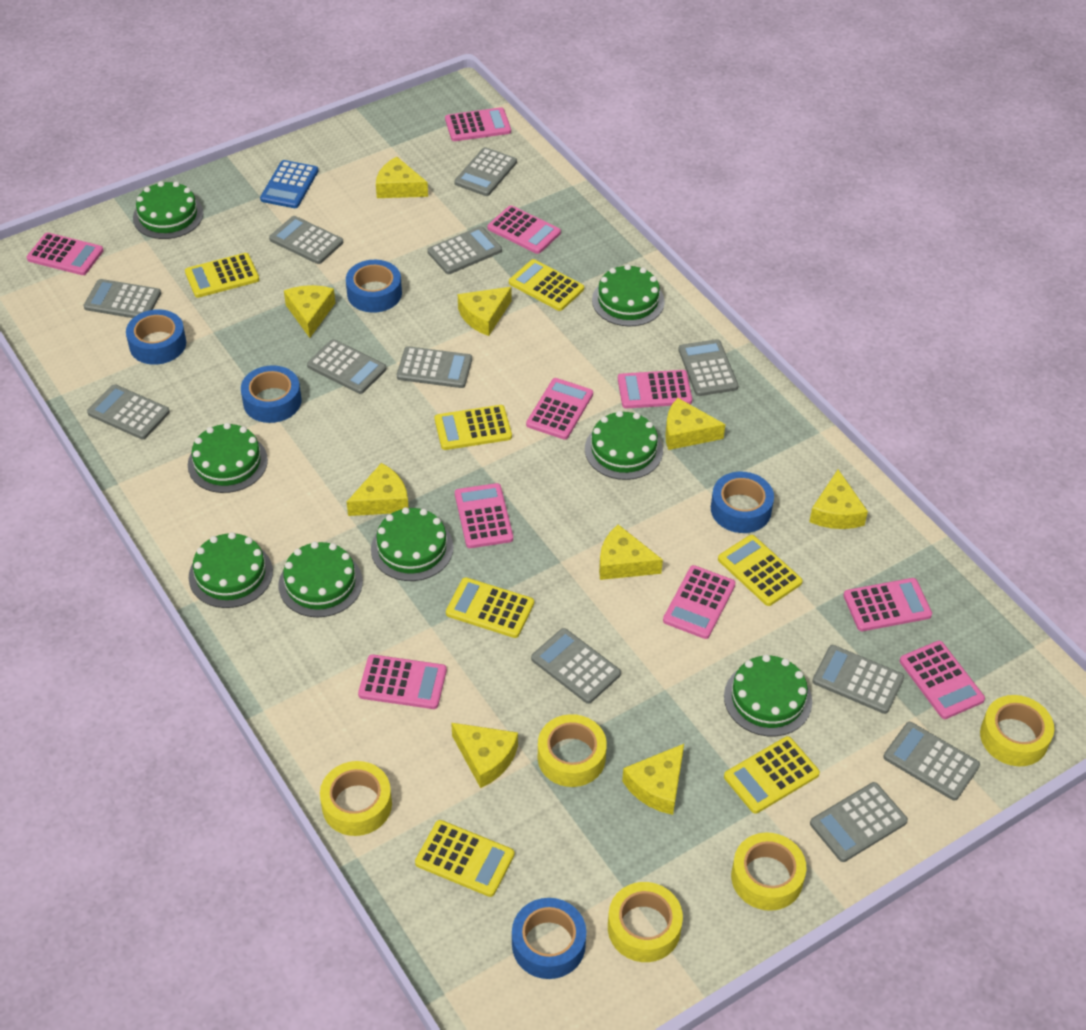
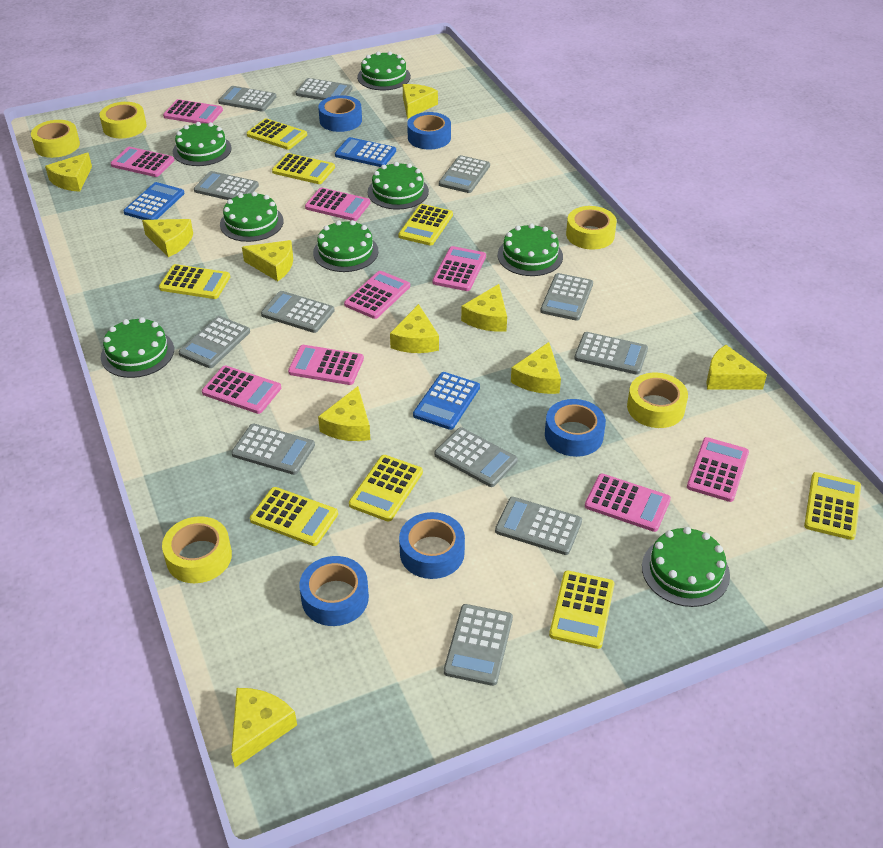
blue calculator: [260,160,318,208] = 1 -> [123,182,184,220] [335,137,396,167] [413,372,480,430] = 3
pink calculator: [27,232,104,275] [358,654,447,709] [445,107,511,141] [455,483,513,548] [488,205,561,254] [526,378,593,440] [618,370,692,409] [663,565,736,639] [843,578,932,631] [900,641,985,719] = 10 -> [111,147,174,177] [163,99,223,124] [202,365,281,414] [288,345,364,385] [305,188,370,221] [344,271,410,319] [433,246,486,291] [585,474,671,532] [687,437,749,502] = 9
yellow calculator: [185,253,259,298] [415,820,514,897] [435,405,512,450] [446,577,534,638] [509,259,584,311] [718,535,803,606] [724,736,820,814] = 7 -> [159,264,230,299] [247,119,307,150] [250,487,338,546] [272,153,335,184] [349,455,423,522] [398,204,453,246] [549,571,614,649] [804,472,861,540] = 8
yellow cheese: [284,285,335,338] [347,463,409,516] [376,156,428,198] [451,723,518,788] [458,287,512,336] [599,524,663,580] [622,744,684,815] [665,398,726,450] [809,470,868,529] = 9 -> [45,153,92,192] [142,219,193,257] [231,688,297,768] [242,240,293,281] [318,386,370,441] [390,304,439,353] [403,84,438,119] [461,284,507,332] [511,342,561,394] [706,345,767,389] = 10

